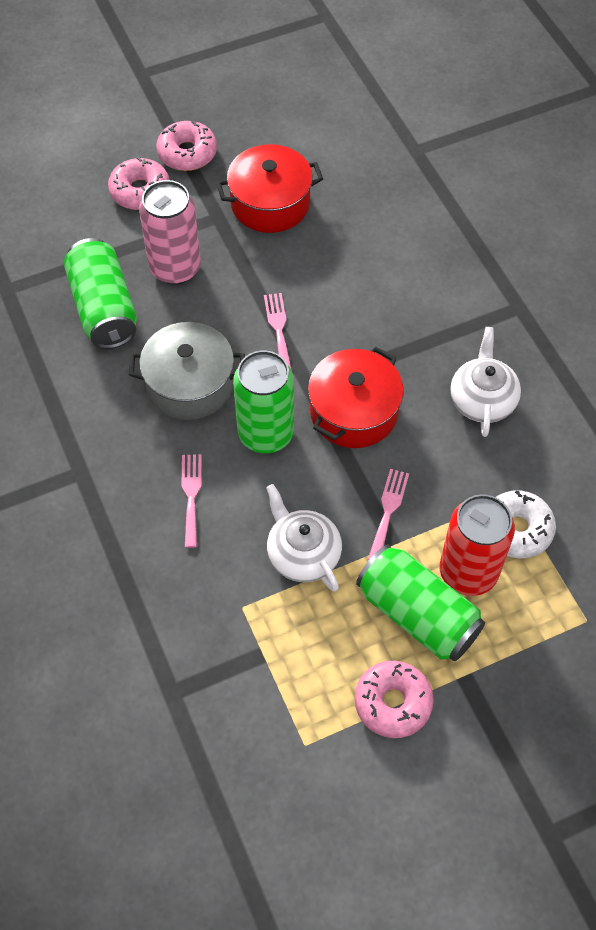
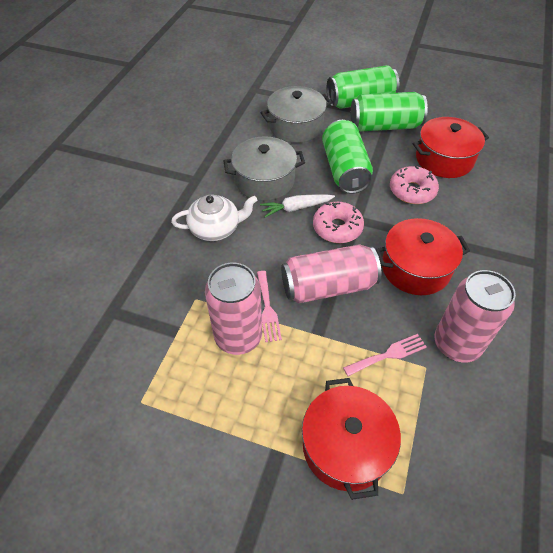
grey pot: [129,322,245,420] = 1 -> [224,136,305,201] [260,86,332,143] = 2
pink can: [139,180,201,285] = 1 -> [205,263,262,355] [281,244,381,304] [434,270,516,362] = 3
pink donut: [108,157,170,210] [156,121,217,171] [355,660,434,738] = 3 -> [313,202,364,243] [390,166,439,204] = 2
pink fork: [181,454,202,548] [264,293,292,370] [368,469,409,560] = 3 -> [257,271,282,342] [343,334,427,376] = 2
red can: [440,494,515,596] = 1 -> none = 0
red pot: [216,144,323,233] [308,347,404,448] = 2 -> [302,378,401,500] [375,218,470,295] [413,117,489,178] = 3
white carrot: none = 0 -> [260,195,335,217] = 1
white donut: [496,490,556,558] = 1 -> none = 0
white teapot: [266,484,342,592] [450,327,521,437] = 2 -> [171,195,257,241] = 1

